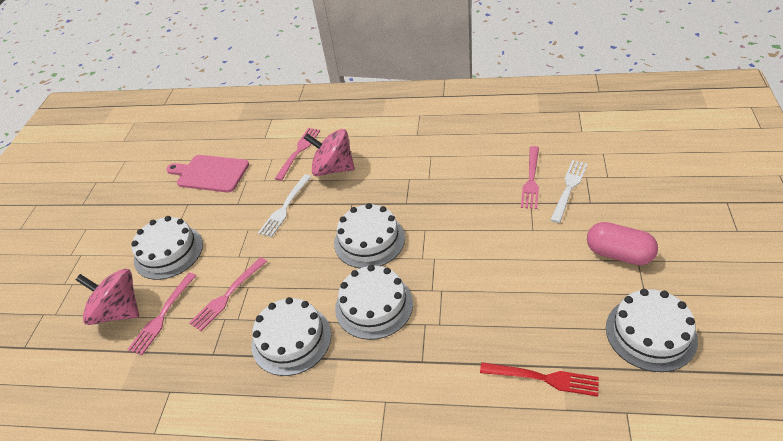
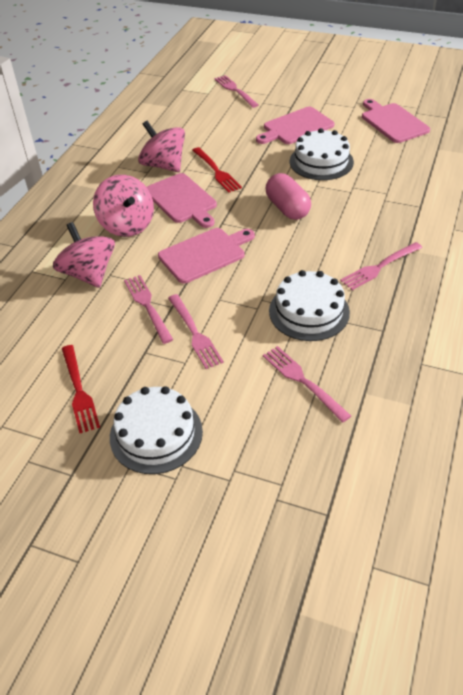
pink cutting board: [166,155,249,192] = 1 -> [147,173,217,228] [158,228,255,283] [256,107,335,144] [362,99,430,143] = 4
pink fork: [127,273,197,355] [189,257,267,331] [275,128,320,181] [521,146,539,209] = 4 -> [124,275,173,344] [168,294,224,369] [214,75,258,108] [263,346,351,423] [340,242,422,290] = 5
pink spinning top: [76,269,139,325] [304,129,355,176] = 2 -> [53,222,115,288] [93,175,154,237] [138,121,185,172] = 3
red fork: [480,362,599,396] = 1 -> [62,345,100,433] [192,147,242,193] = 2
white cake: [131,216,203,280] [252,297,331,376] [334,203,405,268] [335,265,413,340] [606,289,698,372] = 5 -> [110,386,203,474] [269,270,350,341] [290,128,354,180] = 3
white fork: [258,174,312,237] [550,160,588,223] = 2 -> none = 0

